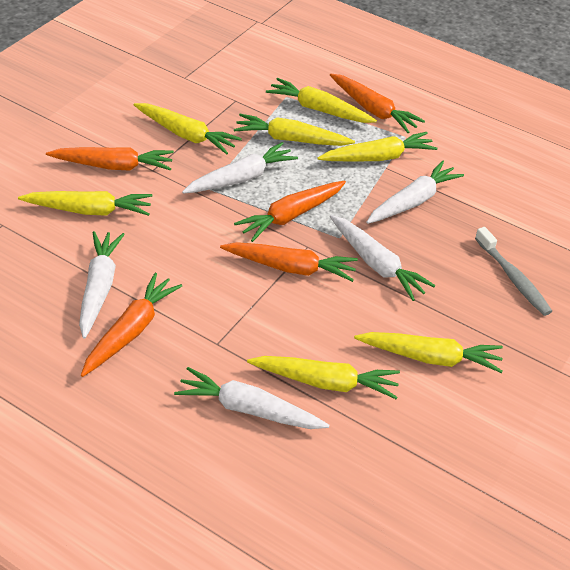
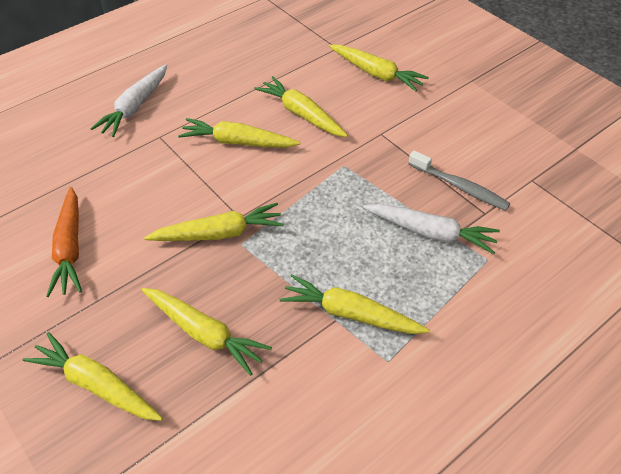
orange carrot: [46,147,174,171] [81,273,182,377] [220,242,358,282] [234,181,346,242] [330,74,425,133] = 5 -> [46,187,82,297] = 1
white carrot: [79,231,125,339] [174,367,329,429] [182,142,298,194] [330,215,436,301] [366,161,464,224] = 5 -> [90,64,167,137] [363,204,500,254] = 2

